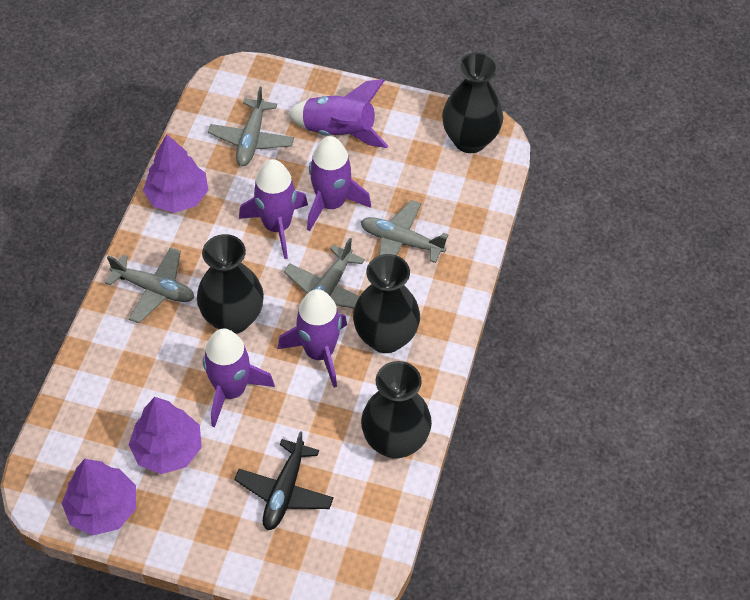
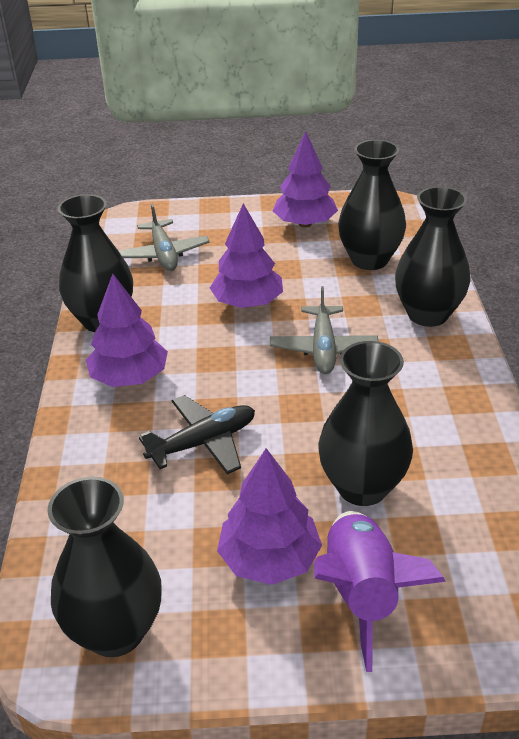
black vase: [197,234,264,334] [353,254,420,353] [361,361,432,459] [442,52,503,153] = 4 -> [47,477,162,657] [58,194,133,332] [318,341,413,506] [338,140,406,270] [395,186,470,327] = 5
grey plane: [105,247,194,323] [208,87,294,166] [284,238,365,309] [361,200,449,263] = 4 -> [119,204,210,271] [270,286,379,374] = 2
purple rocket: [203,329,275,427] [239,159,308,259] [277,289,347,388] [287,79,388,148] [307,136,371,231] = 5 -> [314,511,446,672] = 1
purple tree: [62,459,136,535] [129,397,202,474] [143,134,208,213] = 3 -> [86,274,168,387] [210,203,283,308] [217,448,322,585] [273,131,338,227] = 4

